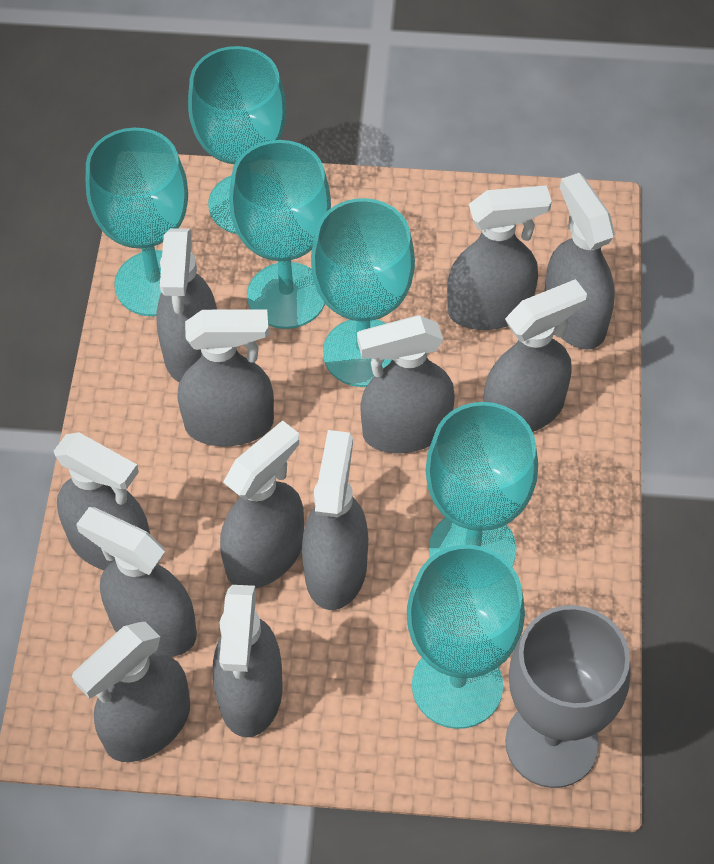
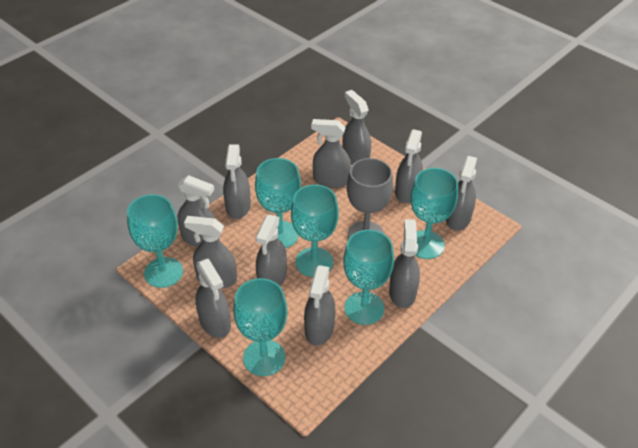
grey spray bottle: [54,432,150,570] [72,622,190,762] [76,507,197,657] [157,228,217,382] [177,310,274,446] [213,585,282,737] [220,420,304,589] [302,430,368,610] [357,315,455,453] [447,185,552,330] [483,279,587,432] [545,173,615,350] = 12 -> [178,175,215,247] [184,216,237,289] [195,259,231,338] [223,144,251,219] [255,215,287,286] [304,265,335,345] [311,119,351,188] [343,90,371,165] [389,219,420,308] [395,129,423,203] [446,156,477,231] = 11

